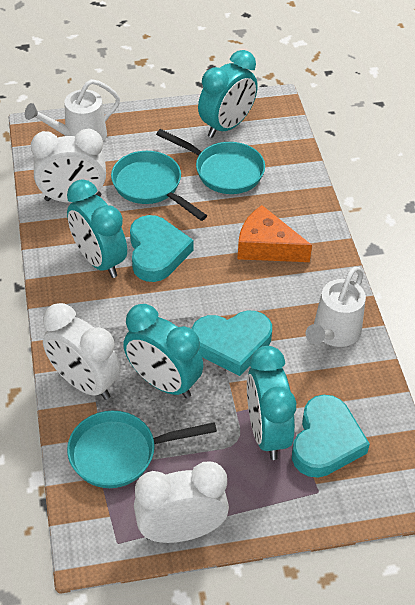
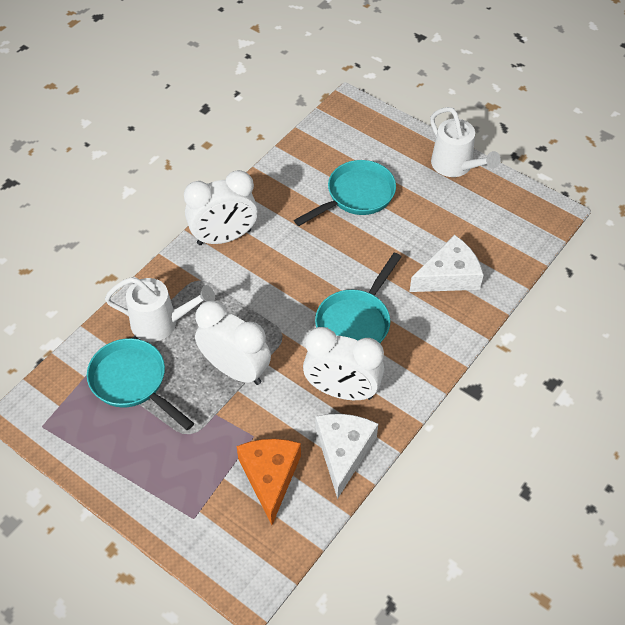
turquoise clock: [67,179,127,278] [123,304,204,399] [198,50,258,138] [247,346,296,460] = 4 -> none = 0
turquoise heart: [130,215,193,282] [191,310,272,376] [292,395,370,478] = 3 -> none = 0
white cheese: none = 0 -> [316,414,378,499] [410,235,484,292] = 2

